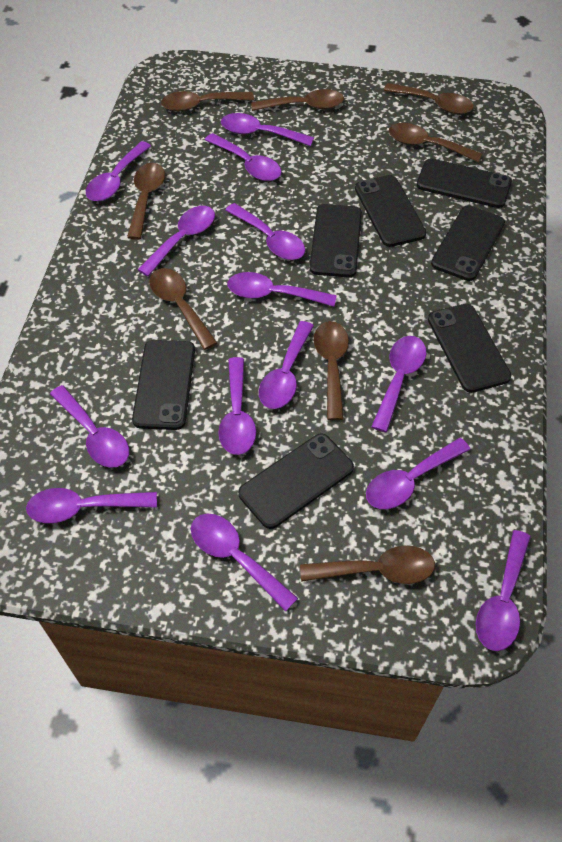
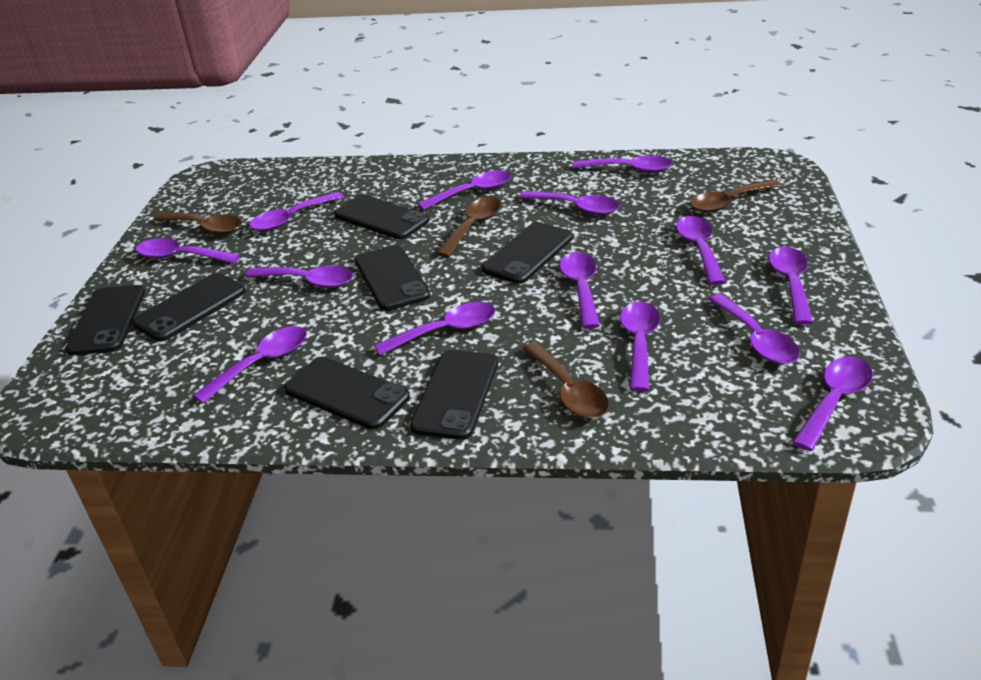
brown spoon: [127,163,165,240] [149,268,217,350] [161,91,254,112] [251,89,344,111] [300,546,435,584] [314,321,349,420] [384,83,474,114] [389,123,482,162] = 8 -> [154,212,242,234] [436,197,501,257] [523,342,609,419] [690,179,781,213] = 4

